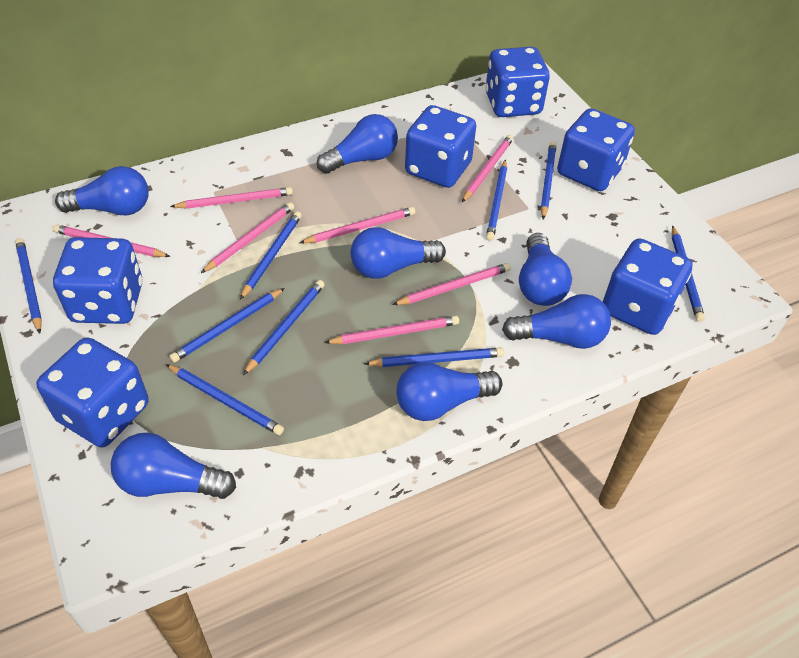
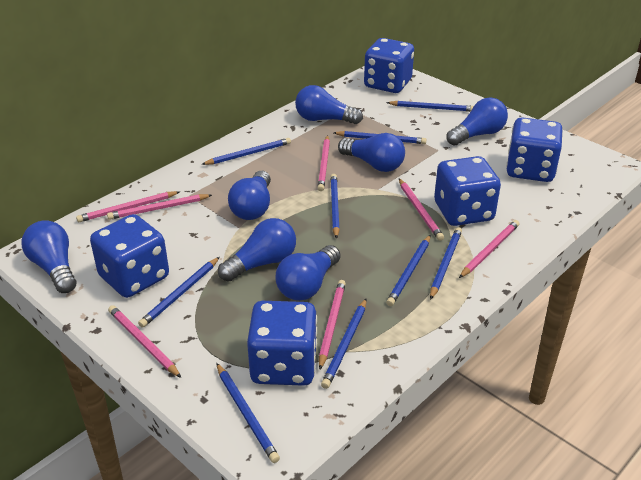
blue dice: [36,337,149,448] [53,237,143,324] [405,105,476,188] [485,47,550,117] [557,108,635,191] [603,238,693,335] = 6 -> [90,214,169,298] [247,301,317,386] [364,38,414,93] [434,156,501,226] [506,117,563,182] = 5

